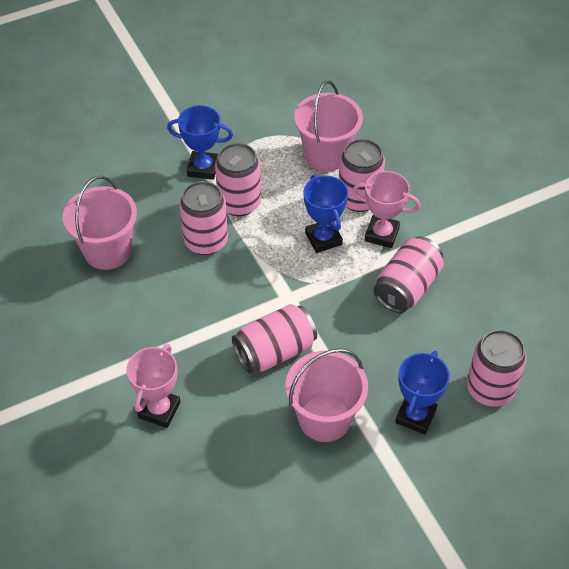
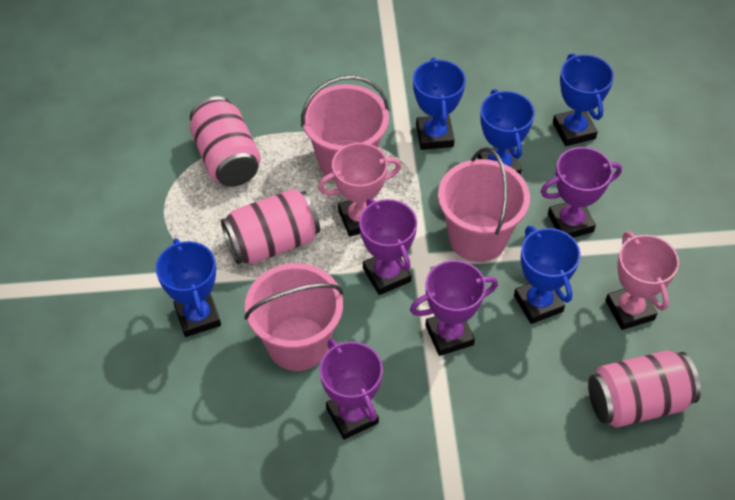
blue trophy: [167,105,233,180] [303,175,348,253] [395,351,450,434] = 3 -> [156,238,221,337] [413,58,466,150] [478,89,535,175] [514,226,581,324] [553,53,614,146] = 5
pink can: [179,181,228,255] [215,143,261,216] [232,304,317,373] [339,139,385,212] [373,236,444,313] [467,330,527,407] = 6 -> [190,96,261,187] [221,189,320,264] [588,350,701,428] = 3
purple trophy: none = 0 -> [320,339,383,440] [359,198,417,295] [410,260,498,356] [541,147,622,238] = 4

